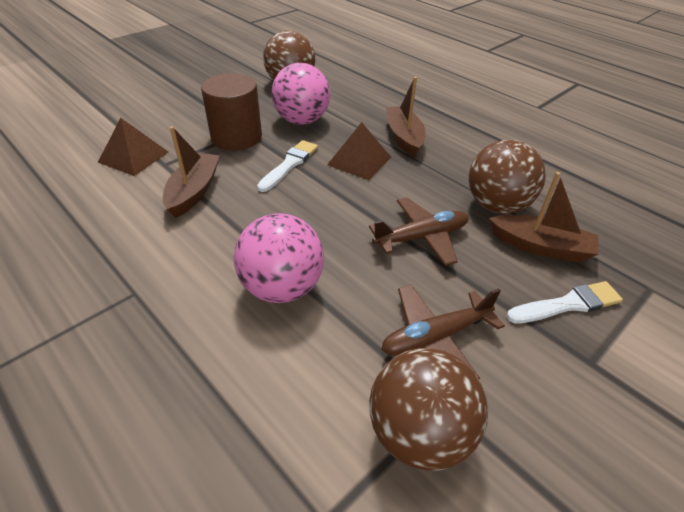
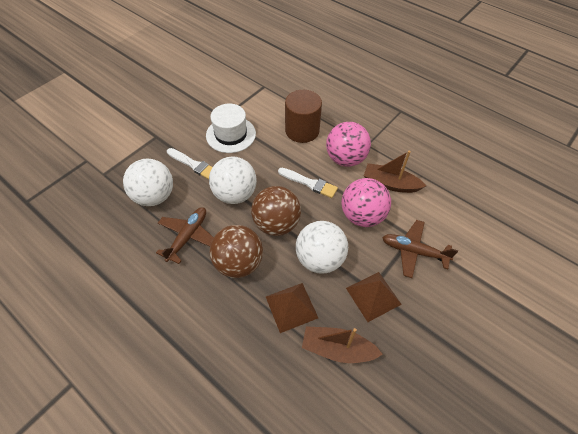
brown ball: [263,30,315,80] [369,348,488,471] [469,140,546,214] = 3 -> [209,225,263,278] [251,186,301,236] = 2
brown boat: [163,126,220,218] [386,77,426,157] [489,172,599,262] = 3 -> [302,326,383,363] [364,151,426,193] = 2
white ball: none = 0 -> [123,158,173,206] [209,156,257,204] [296,221,348,274] = 3
white hat: none = 0 -> [206,104,256,153] = 1

